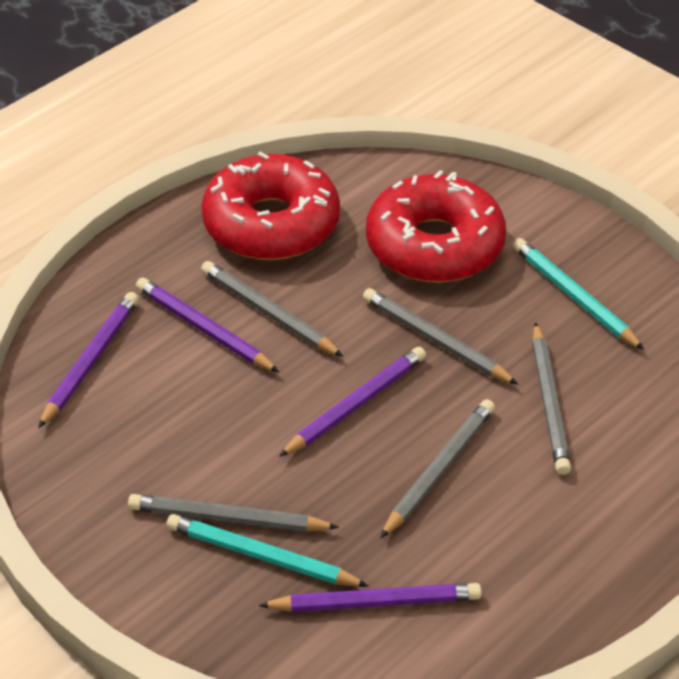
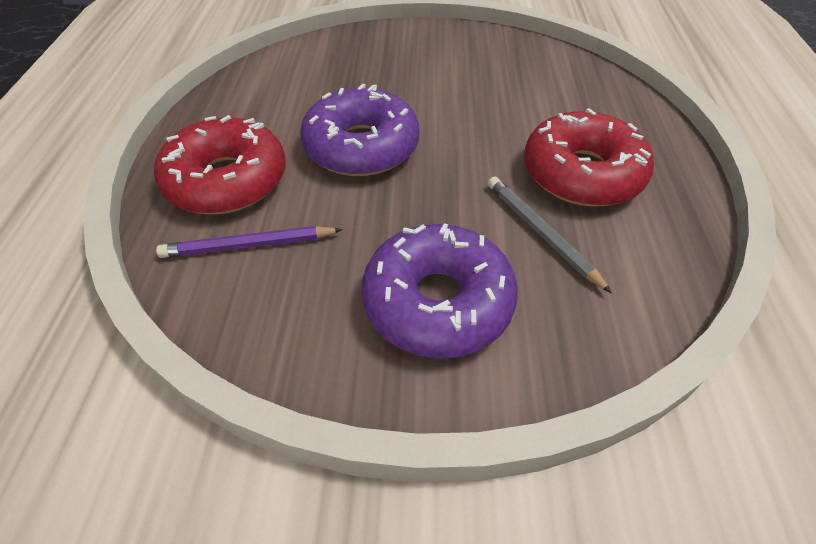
grey pencil: [128,494,339,532] [201,261,343,357] [363,288,518,385] [380,399,495,538] [532,322,571,475] = 5 -> [488,177,612,293] = 1
purple donut: none = 0 -> [300,84,419,176] [362,223,518,359] = 2
purple pencil: [38,292,139,428] [136,278,279,372] [258,583,482,612] [279,346,426,457] = 4 -> [156,226,343,258] = 1
turquoise pencil: [166,514,369,587] [513,238,644,350] = 2 -> none = 0

